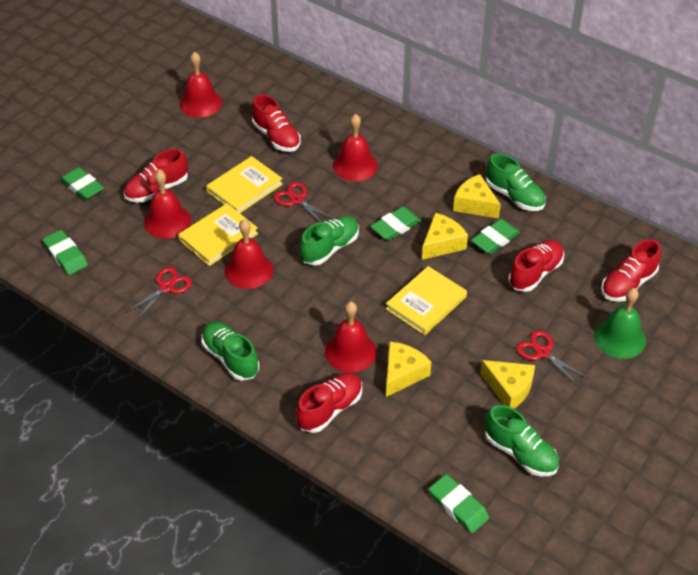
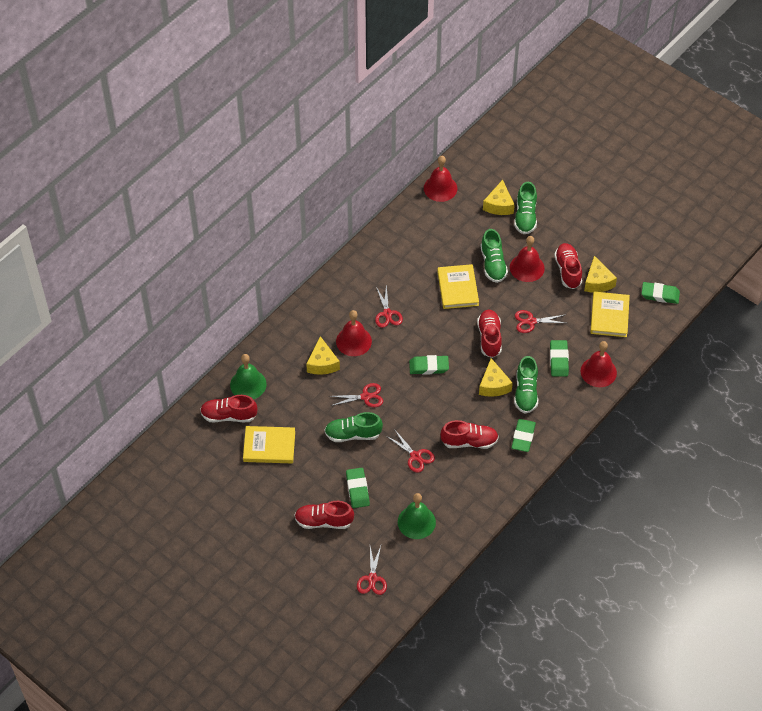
green bell: [594,288,646,359] = 1 -> [230,354,266,399] [398,493,436,539] = 2
red bell: [144,170,191,239] [179,52,222,117] [225,219,273,289] [325,302,377,373] [333,114,378,181] = 5 -> [336,310,372,356] [424,156,457,202] [510,236,545,282] [581,341,617,387] = 4
red scissors: [127,267,192,320] [274,182,333,222] [516,330,588,386] = 3 -> [330,383,383,407] [357,546,387,595] [375,286,403,328] [387,429,435,473] [515,310,565,333] = 5

